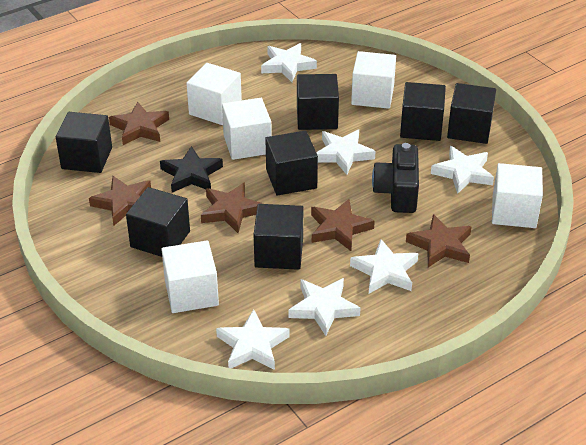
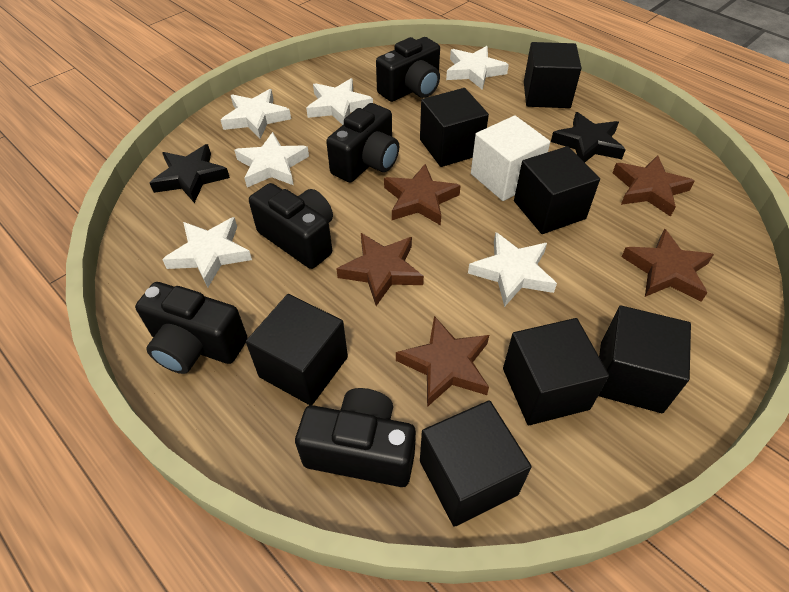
black camera: [372,143,419,213] = 1 -> [135,282,247,374] [249,183,333,269] [295,388,416,487] [326,103,399,182] [376,37,440,102] = 5
black star: [160,146,223,193] = 1 -> [150,144,230,203] [551,112,626,162] = 2
white cube: [161,240,219,313] [186,63,242,125] [222,98,272,160] [351,51,396,109] [492,163,543,228] = 5 -> [471,115,550,201] = 1

